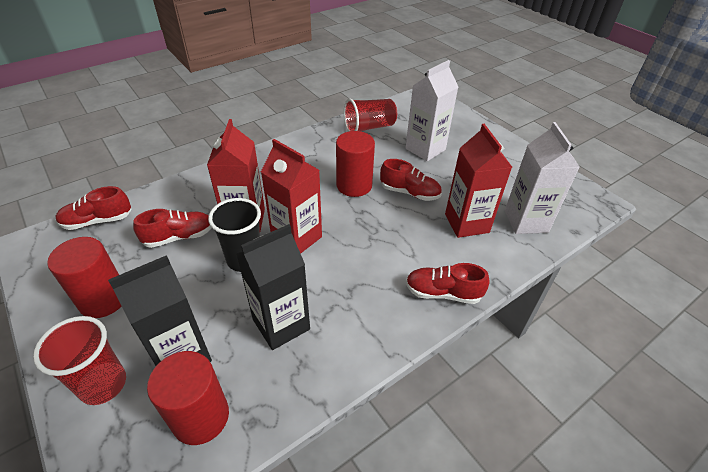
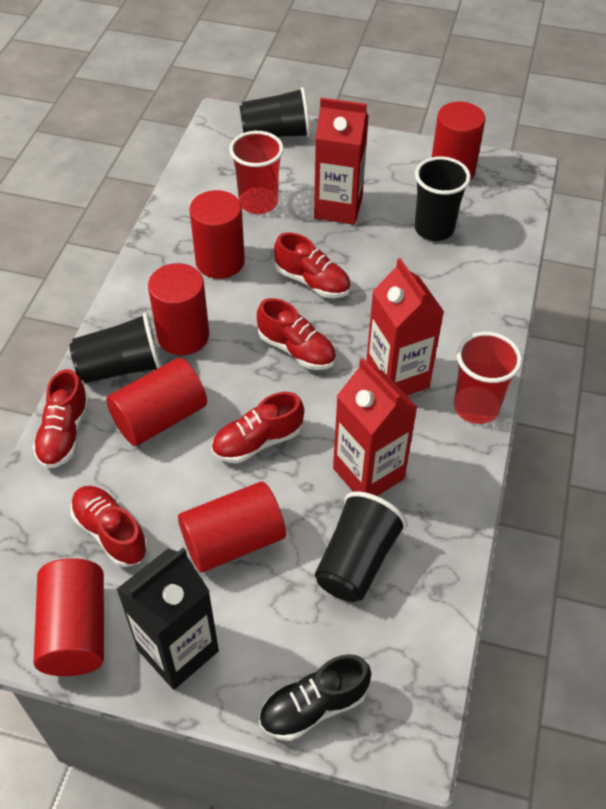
black carton: [108,255,212,366] [237,224,310,350] = 2 -> [116,548,219,690] = 1
black cup: [208,198,261,272] = 1 -> [69,313,162,383] [240,87,311,137] [315,491,407,602] [415,156,471,241] = 4
black shoe: none = 0 -> [259,654,371,741] = 1
red cylinder: [47,237,121,318] [147,351,229,445] [336,131,375,197] = 3 -> [34,558,104,676] [106,358,207,446] [148,263,209,355] [178,481,286,573] [189,190,245,279] [432,101,485,180] = 6
red shoe: [55,186,132,230] [133,209,212,248] [380,159,442,201] [406,263,490,304] = 4 -> [33,369,90,469] [71,486,148,567] [212,392,304,463] [257,298,336,370] [274,233,351,298] = 5
white carton: [405,60,458,161] [505,122,580,234] = 2 -> none = 0

